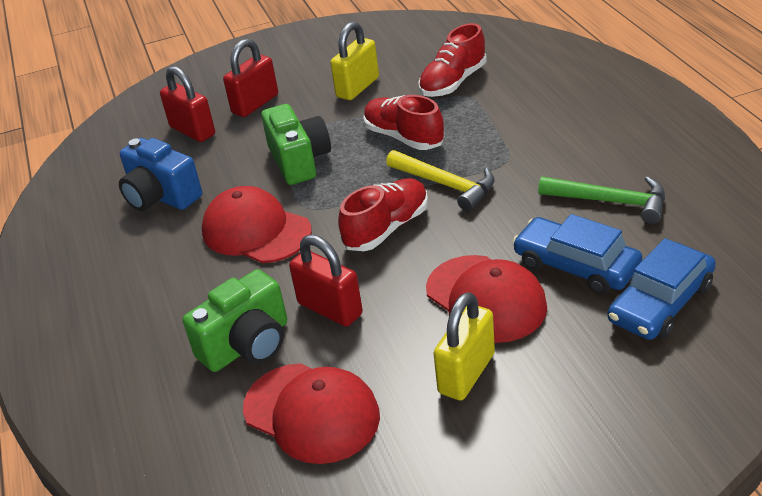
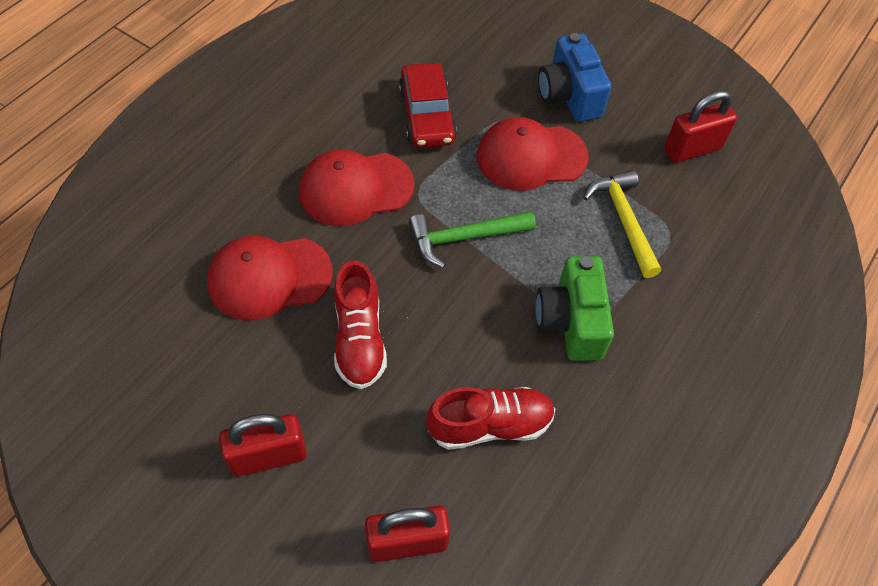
blue car: [513,214,642,295] [607,238,716,340] = 2 -> none = 0
green camera: [183,269,287,372] [261,104,331,185] = 2 -> [535,256,614,361] = 1
red car: none = 0 -> [399,63,457,148] = 1
red shoe: [338,178,428,251] [363,95,445,150] [418,23,487,97] = 3 -> [334,260,387,389] [426,387,555,450] = 2
yellow padlock: [330,22,379,100] [434,292,495,401] = 2 -> none = 0

